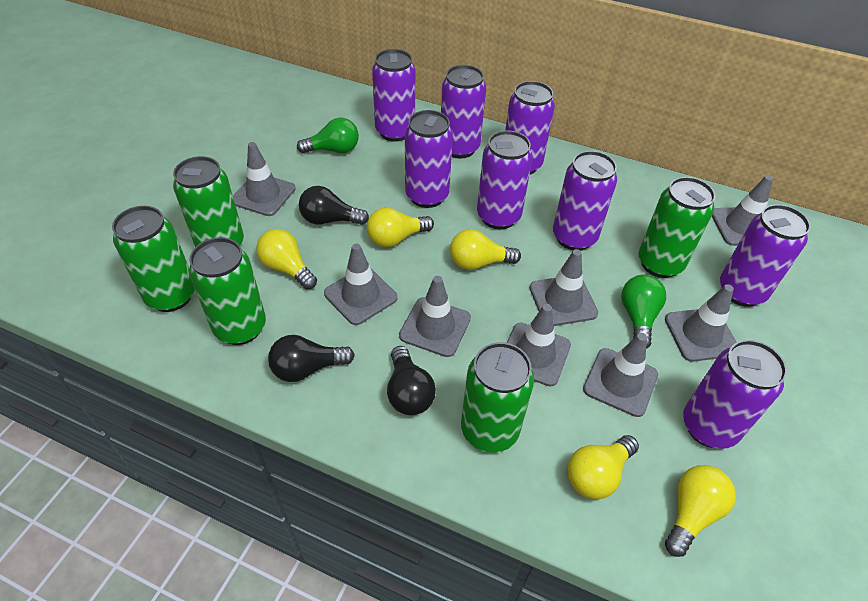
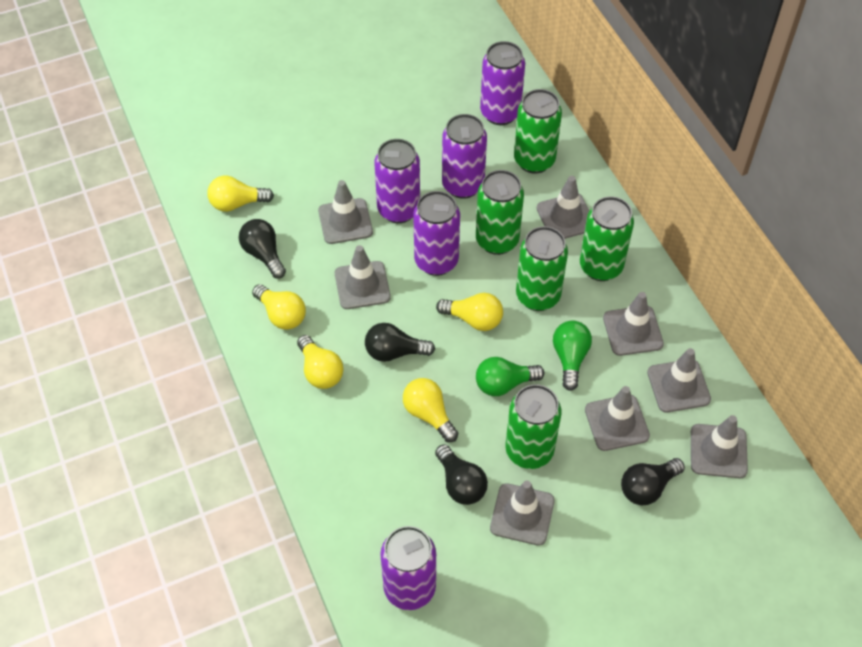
black light bulb: [268,335,355,382] [299,186,369,225] [387,346,436,415] = 3 -> [239,219,286,279] [365,323,435,362] [435,444,488,505] [621,458,685,505] = 4
purple can: [372,49,416,142] [405,110,453,208] [441,65,486,158] [477,130,533,229] [505,81,555,175] [553,151,617,251] [683,340,787,449] [720,204,811,307] = 8 -> [374,139,420,223] [380,526,436,610] [413,191,460,276] [442,114,487,199] [480,41,525,125] = 5

